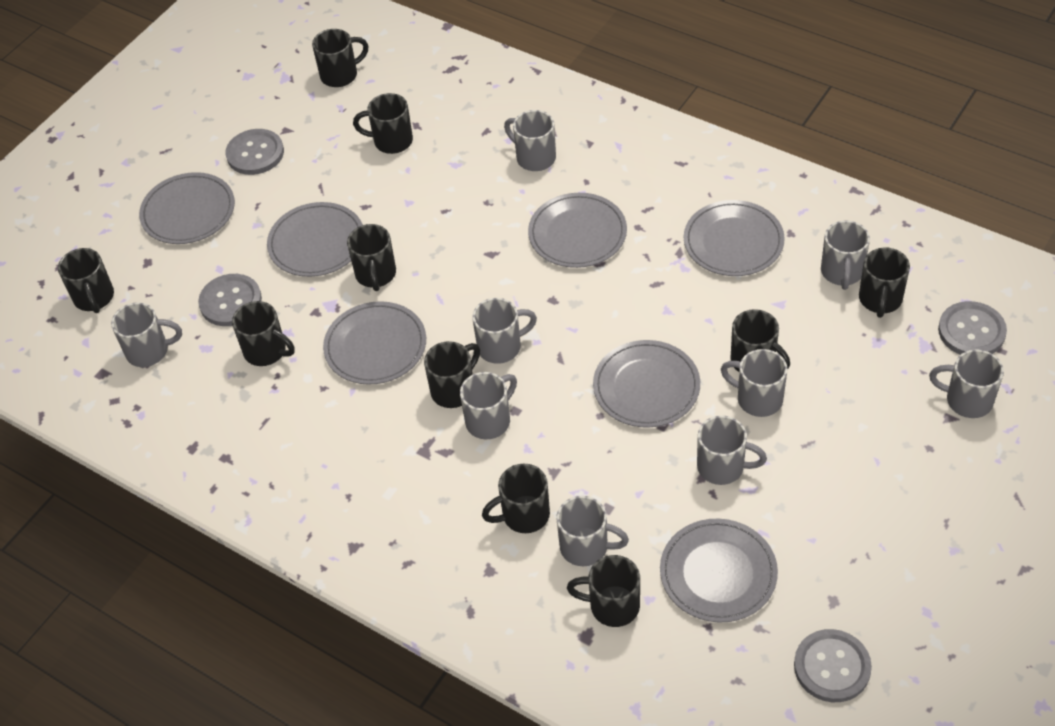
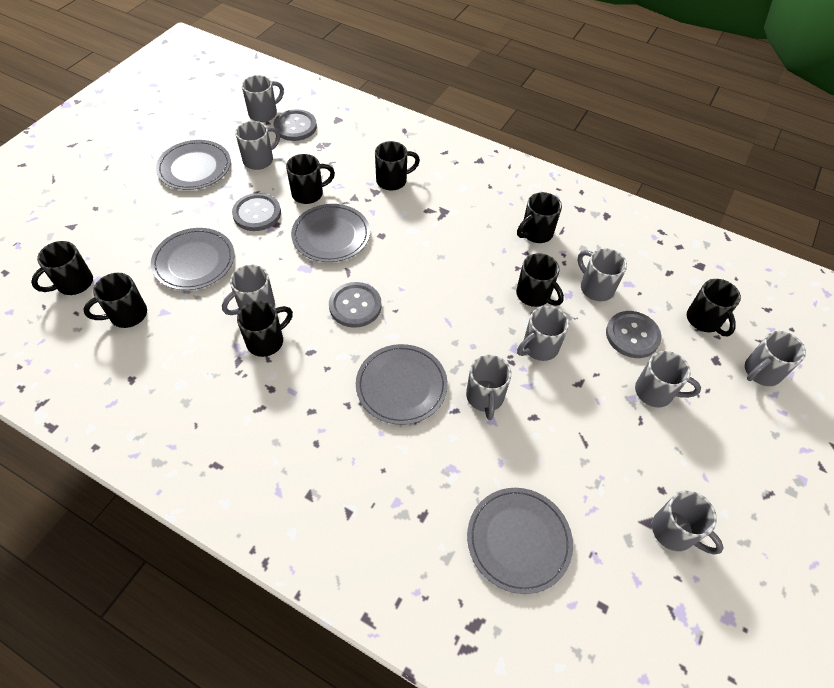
black mug: [58,248,114,313] [232,301,295,366] [312,29,368,87] [347,224,396,291] [353,93,413,154] [424,341,480,408] [482,464,550,533] [567,555,640,627] [731,309,790,372] [859,248,910,318] = 10 -> [31,241,93,295] [83,273,147,328] [237,301,293,357] [286,154,335,204] [375,141,420,191] [516,253,564,307] [517,192,562,243] [687,279,741,336] = 8
grey plate: [139,172,235,244] [267,202,363,277] [323,301,426,385] [528,193,627,268] [593,340,700,428] [660,519,778,622] [684,200,785,276] = 7 -> [151,228,234,290] [156,140,231,190] [291,204,370,262] [356,344,448,425] [467,488,573,594] = 5

